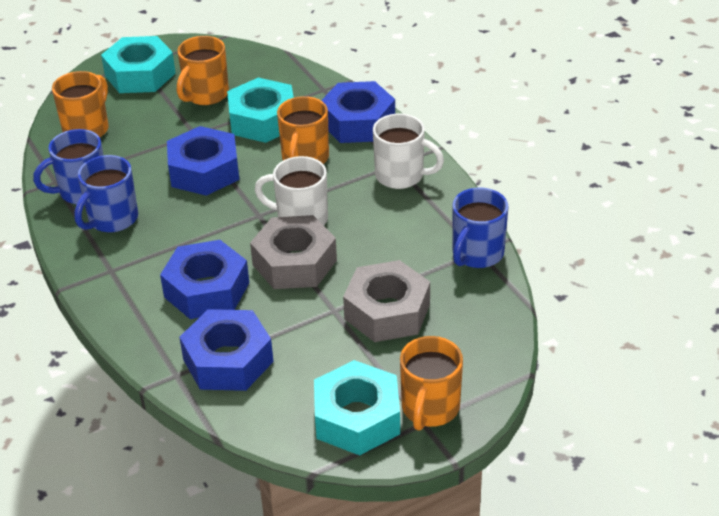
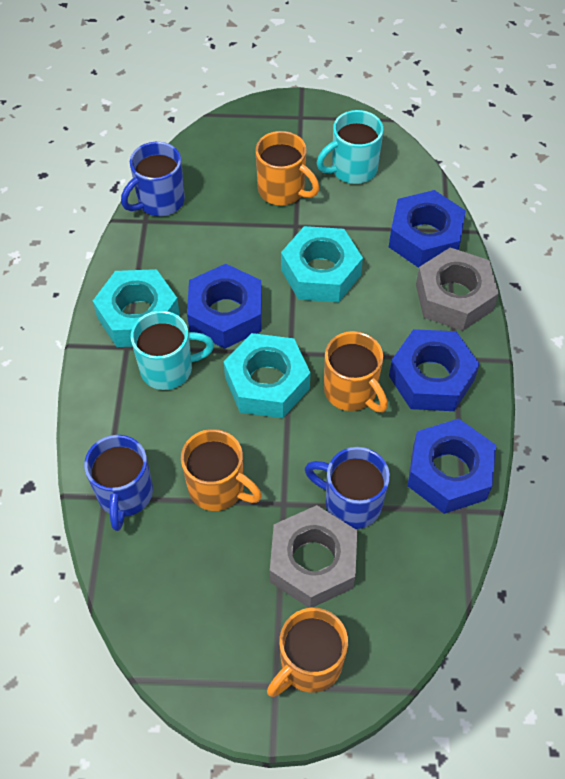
turquoise mug: none = 0 -> [131,311,214,390] [317,110,383,184] = 2
white mug: [255,156,328,226] [373,114,444,189] = 2 -> none = 0

